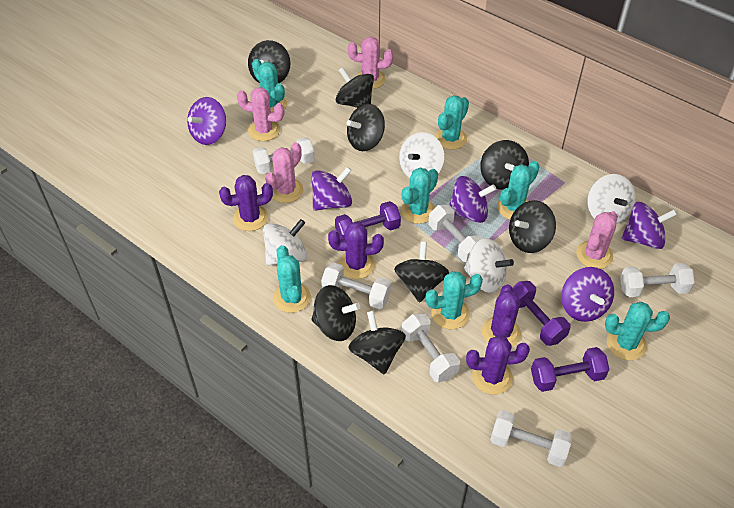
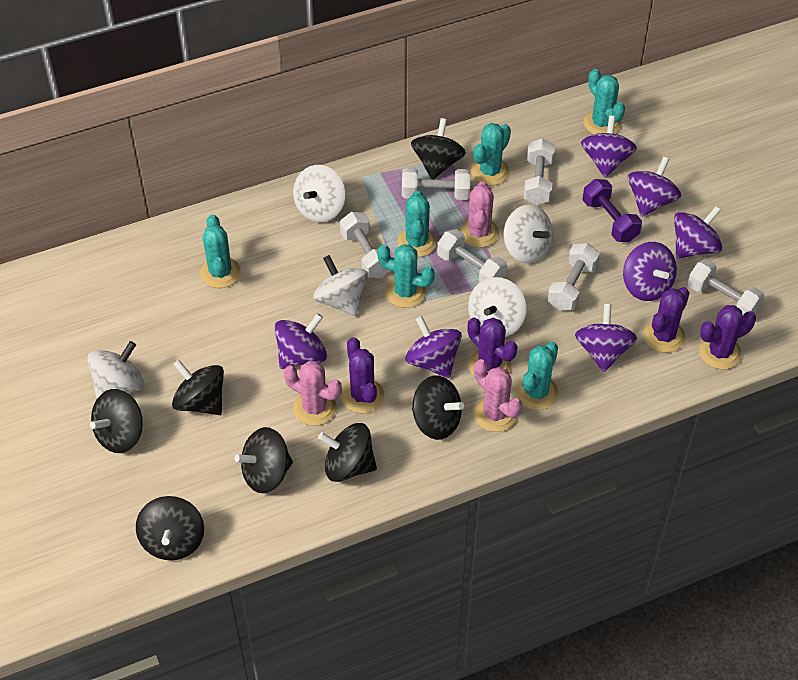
black spinning top: [248,40,290,83] [311,285,360,341] [336,67,374,108] [347,104,385,151] [348,311,406,375] [394,242,449,303] [480,140,529,190] [509,200,556,253] = 8 -> [90,389,143,453] [136,496,204,560] [172,360,224,415] [235,427,293,493] [318,423,377,482] [411,118,466,179] [412,375,464,440] = 7
pink cactus: [237,87,285,141] [265,142,303,203] [348,37,393,89] [576,211,618,269] = 4 -> [284,361,342,426] [459,181,499,248] [473,359,522,432] = 3
purple dumbbell: [335,201,401,239] [512,281,570,346] [531,347,609,392] = 3 -> [583,179,642,242] = 1
purple spinning top: [187,97,226,145] [311,167,352,211] [449,176,496,223] [561,267,614,322] [622,202,677,249] = 5 -> [275,313,327,369] [405,316,462,378] [575,304,637,372] [581,116,637,178] [623,242,677,301] [628,157,681,217] [674,206,722,259] = 7
turquoise cactus: [252,59,287,112] [273,245,311,313] [401,168,438,224] [425,271,483,329] [435,95,469,150] [497,161,540,220] [605,302,670,360] = 7 -> [200,215,241,288] [377,244,435,308] [397,191,437,257] [471,123,511,185] [515,342,559,410] [583,69,625,134] = 6
white spinning top: [263,219,307,266] [399,132,445,178] [464,238,514,293] [587,174,636,224] = 4 -> [87,341,144,399] [293,165,346,222] [313,255,368,316] [468,277,526,337] [503,205,553,264] = 5

